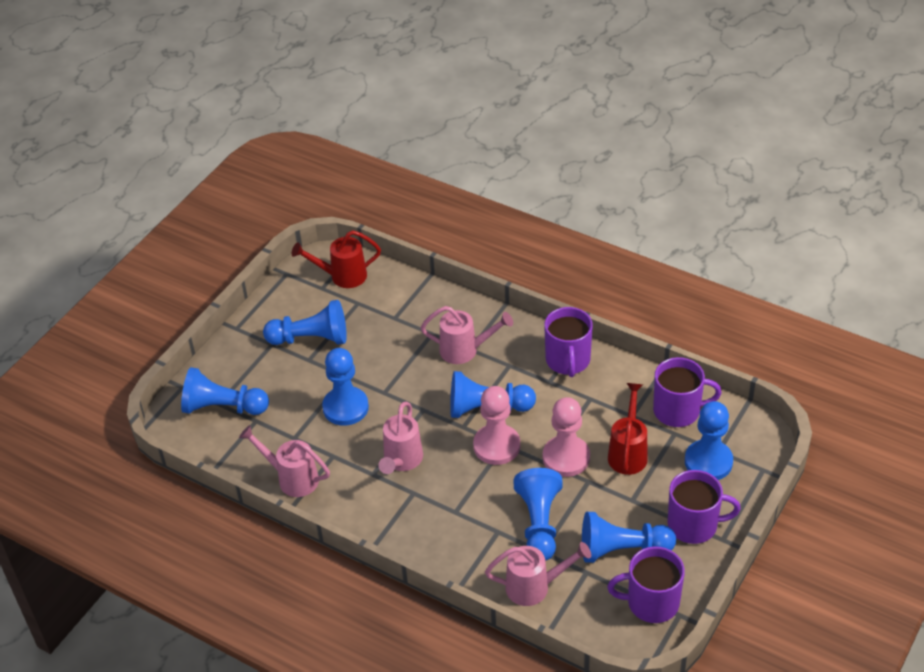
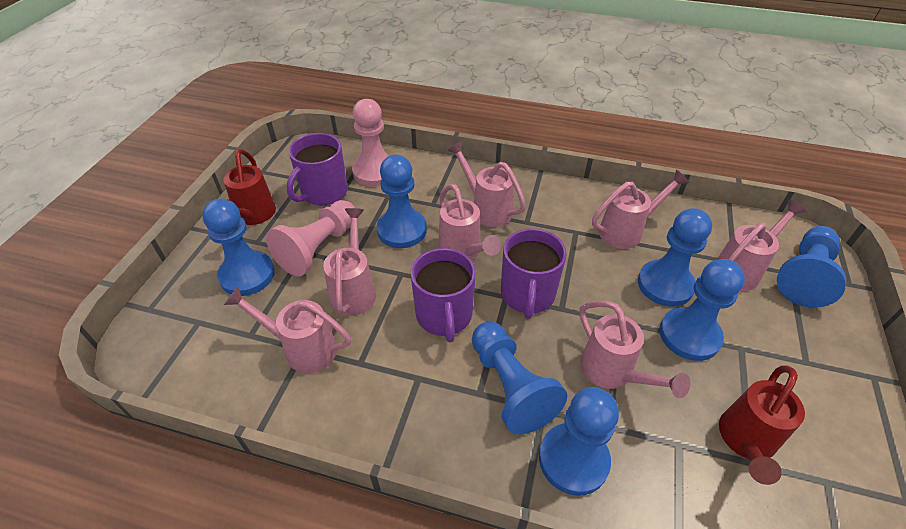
pink watering can: [239,425,330,497] [378,402,423,474] [421,306,513,364] [485,542,591,606] = 4 -> [224,287,351,373] [323,208,376,316] [438,184,501,260] [447,141,526,227] [579,301,691,398] [592,170,689,249] [717,200,806,291] = 7
purple mug: [544,307,593,377] [607,546,685,623] [653,357,722,427] [668,470,741,544] = 4 -> [287,133,348,205] [411,248,476,342] [501,228,567,319] = 3

